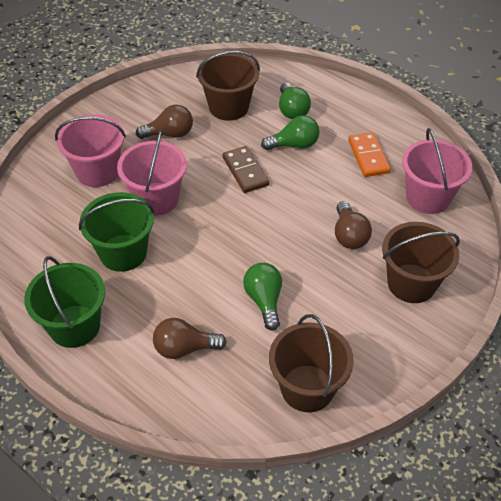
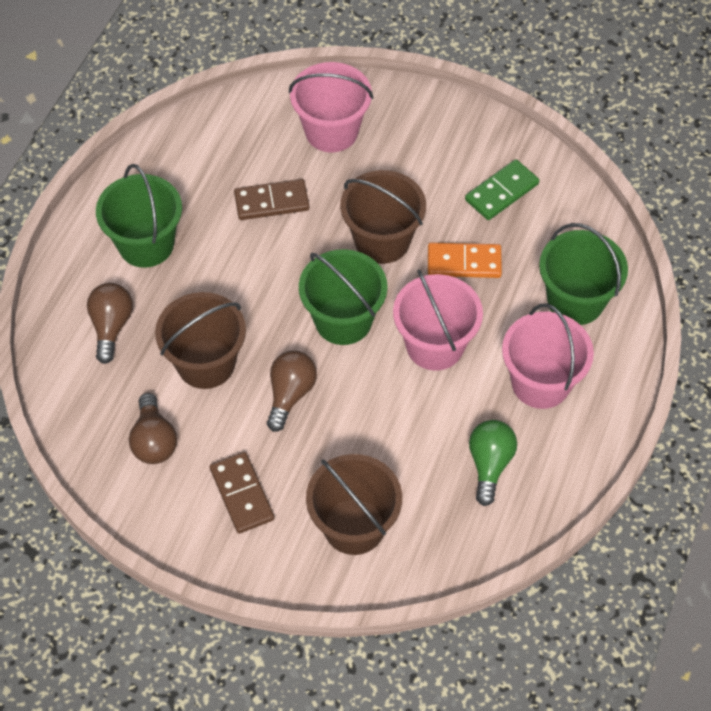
brown domino: [223,146,269,193] = 1 -> [210,452,275,534] [234,179,310,220] = 2
green bucket: [24,256,105,348] [79,192,154,272] = 2 -> [96,164,182,268] [299,249,388,345] [539,223,628,325] = 3
green domino: none = 0 -> [465,159,539,220] = 1
green light bulb: [243,263,282,331] [261,115,320,150] [279,83,311,119] = 3 -> [469,420,517,506] = 1

